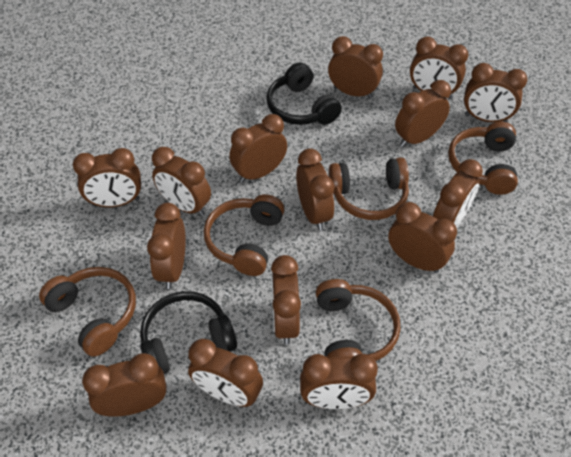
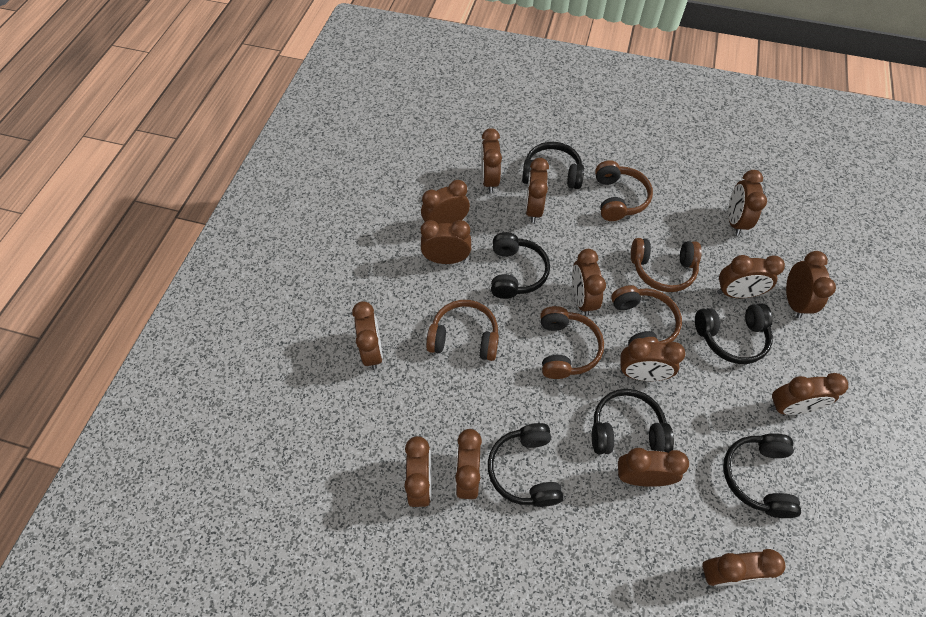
black headphones: [140,291,237,374] [266,63,342,125] = 2 -> [488,423,564,507] [491,232,550,299] [522,142,584,189] [592,389,674,454] [695,303,773,364] [723,433,801,518] = 6

